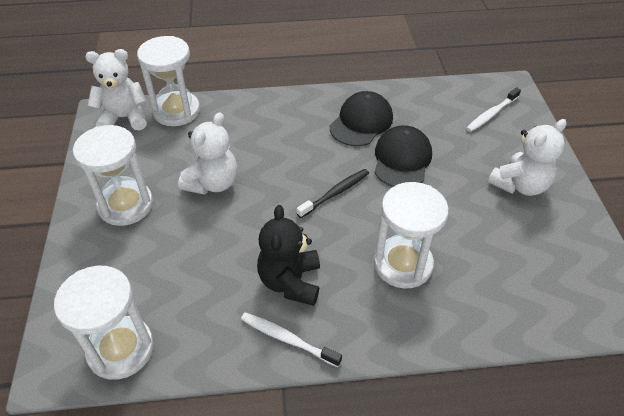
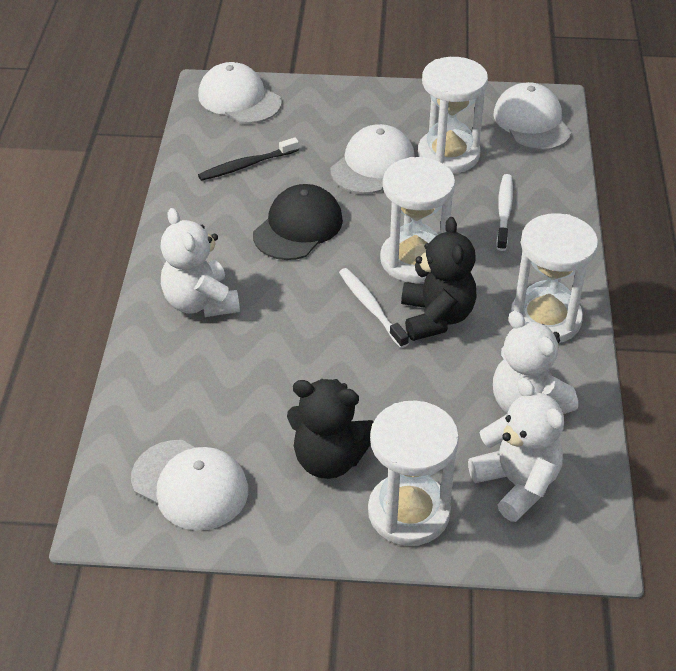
black cap: [330,91,393,146] [374,125,432,187] = 2 -> [253,184,343,260] = 1
black teddy bear: [257,205,320,306] = 1 -> [287,379,374,479] [401,217,477,341] = 2
white cap: none = 0 -> [131,440,248,530] [198,62,282,124] [331,124,415,194] [494,82,571,151] = 4

